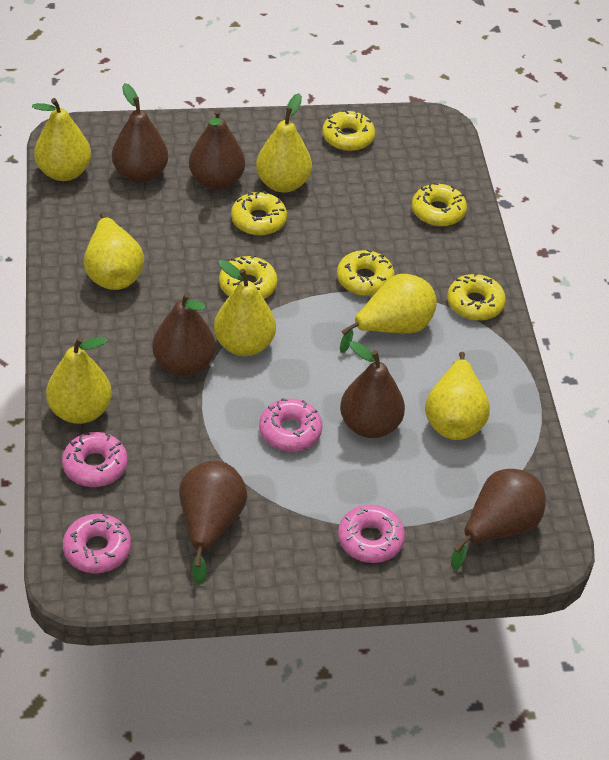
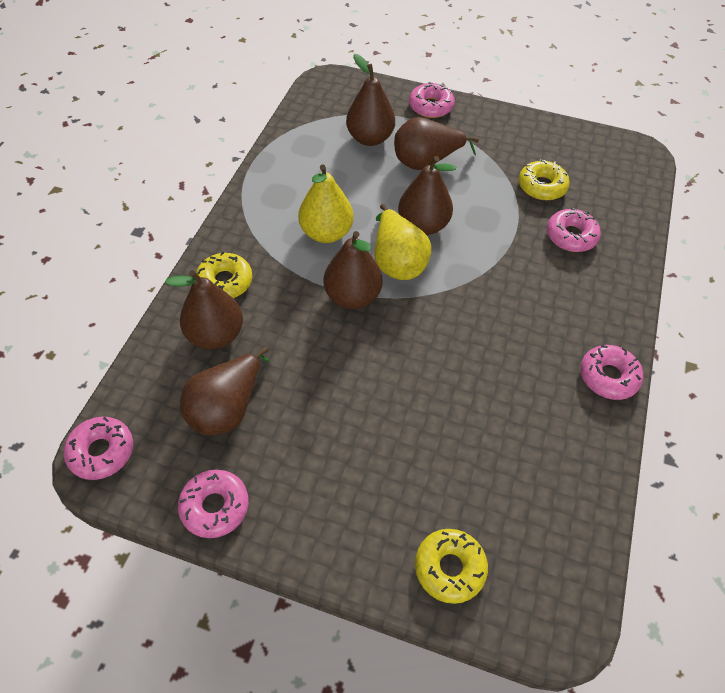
pink donut: [62,432,128,487] [63,514,131,573] [259,398,322,452] [338,505,405,563] = 4 -> [64,417,133,480] [178,470,249,538] [409,82,455,118] [547,208,601,252] [580,345,643,400] = 5
yellow donut: [219,255,278,299] [231,191,287,236] [322,110,375,151] [337,249,395,296] [412,182,467,227] [447,272,506,321] = 6 -> [196,252,253,298] [415,529,488,604] [519,160,570,200] = 3
yellow pear: [32,98,91,181] [46,337,112,424] [84,212,144,290] [214,260,276,356] [256,93,312,192] [340,274,437,353] [425,352,490,440] = 7 -> [298,164,354,243] [375,204,431,280] = 2

